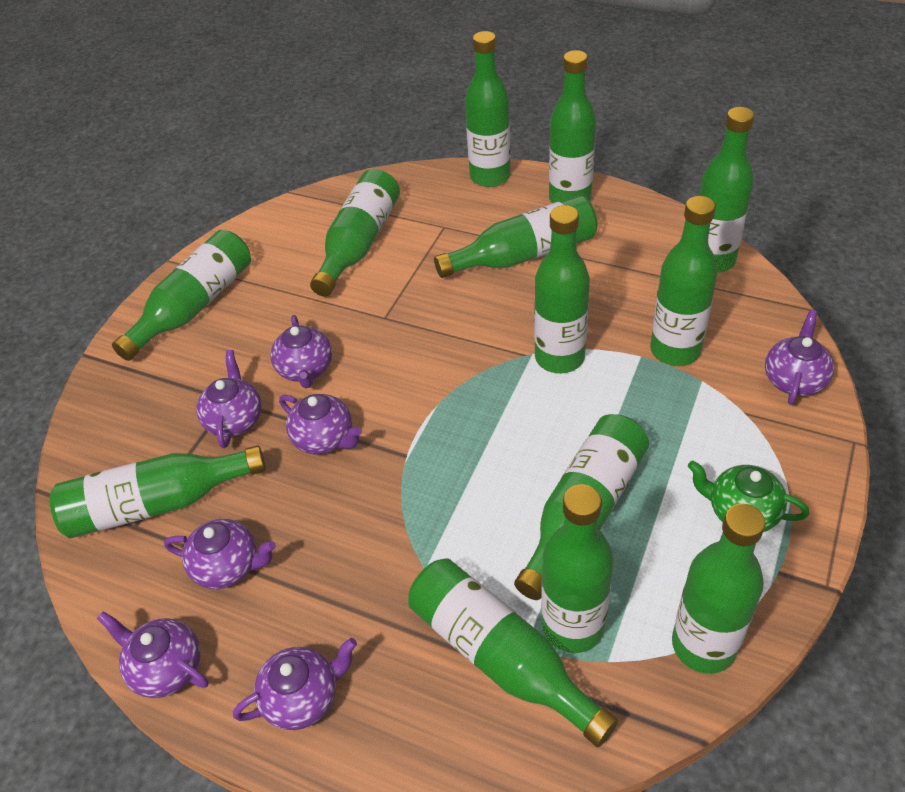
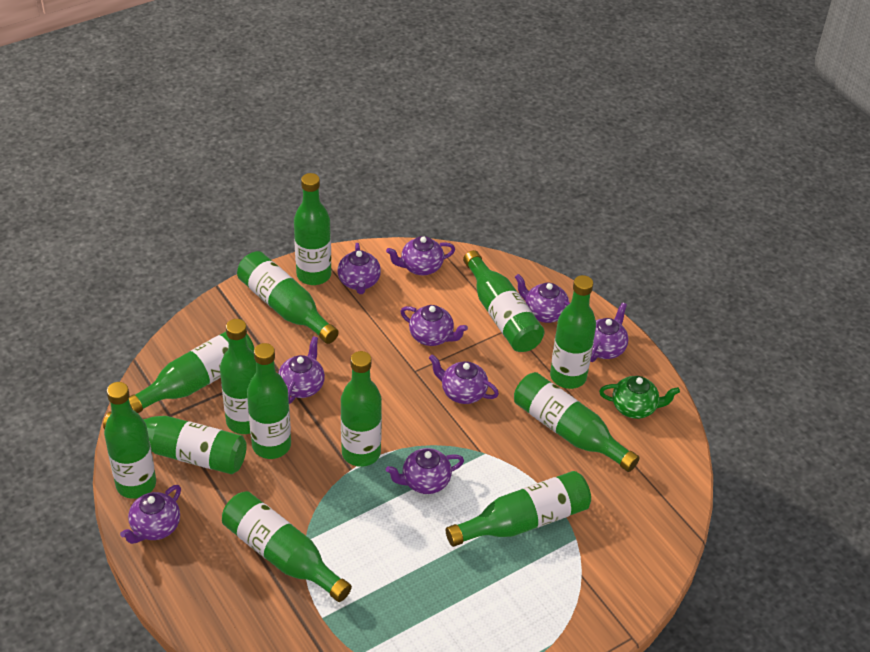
purple teapot: [97,611,208,698] [164,519,276,589] [196,350,262,448] [233,638,357,730] [270,315,332,388] [279,394,362,455] [765,310,834,405] = 7 -> [120,485,181,544] [278,336,325,404] [337,243,381,294] [386,236,455,275] [386,448,464,494] [400,305,468,346] [429,354,499,404] [515,274,570,323] [590,302,628,362] = 9

